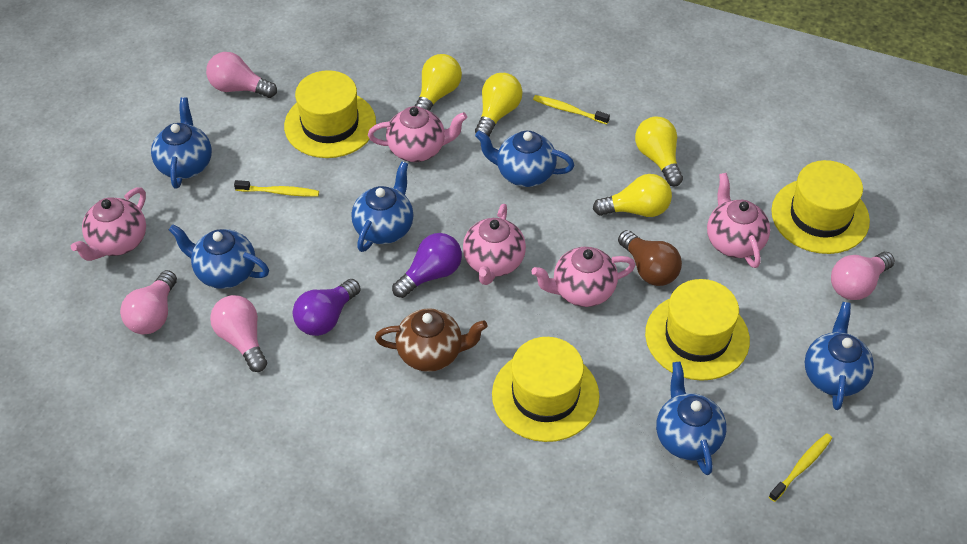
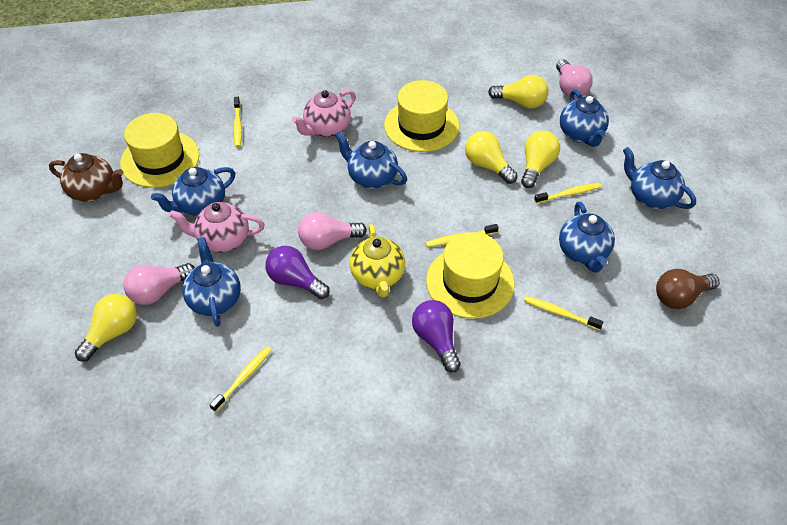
pink light bulb: [120,270,177,334] [206,52,277,98] [210,295,267,372] [831,252,895,300] = 4 -> [124,263,195,305] [298,212,367,250] [556,59,593,98] = 3
pink teapot: [71,187,146,261] [368,106,467,162] [463,204,526,285] [532,247,636,307] [707,173,770,268] = 5 -> [169,202,265,253] [292,90,356,137] = 2
yellow hat: [284,70,376,158] [492,337,599,442] [645,279,750,381] [771,160,870,254] = 4 -> [120,113,199,188] [384,80,459,152] [426,232,515,319] = 3
yellow teapot: none = 0 -> [350,224,405,297] = 1
yellow toothbrush: [234,180,319,197] [533,95,610,124] [769,433,832,502] = 3 -> [210,346,272,412] [233,97,242,147] [425,224,499,247] [524,296,603,330] [534,183,601,204] = 5

